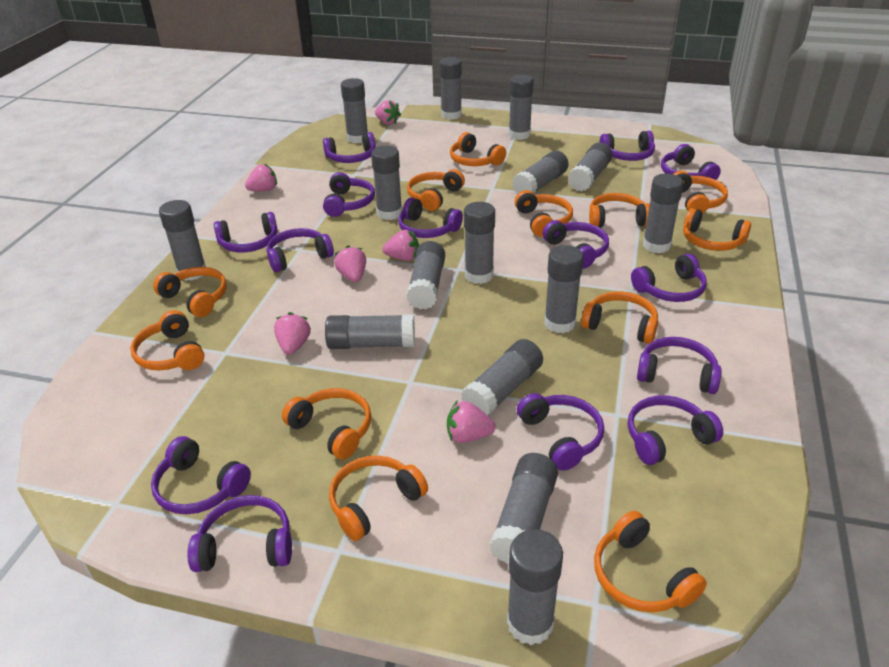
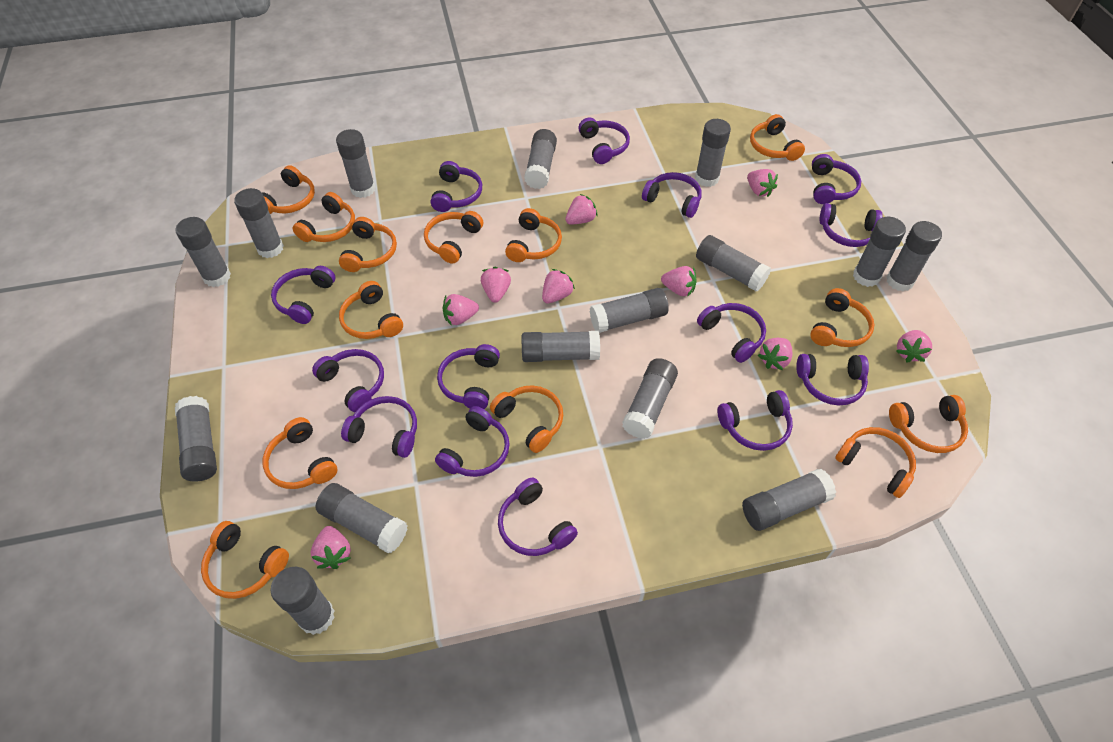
orange headphones: [130,310,204,370] [153,267,227,317] [282,388,371,460] [329,456,428,541] [407,169,465,211] [450,132,506,166] [515,190,573,237] [581,291,658,344] [589,193,650,228] [594,511,707,612] [673,171,728,214] [683,208,751,251] = 12 -> [201,521,289,599] [262,165,315,214] [263,417,337,489] [293,192,355,242] [339,217,397,272] [339,281,403,339] [424,211,483,264] [490,385,563,453] [505,208,562,262] [750,114,805,161] [810,288,874,347] [835,427,916,498] [889,395,968,453] = 13
pink strawberry: [245,164,277,191] [274,312,311,355] [334,245,366,282] [375,100,401,125] [382,230,419,261] [447,400,496,443] = 6 -> [311,526,351,569] [442,294,479,326] [481,267,511,303] [542,269,575,303] [565,194,598,225] [661,266,697,297] [747,169,778,197] [758,338,792,370] [896,330,932,363] = 9

